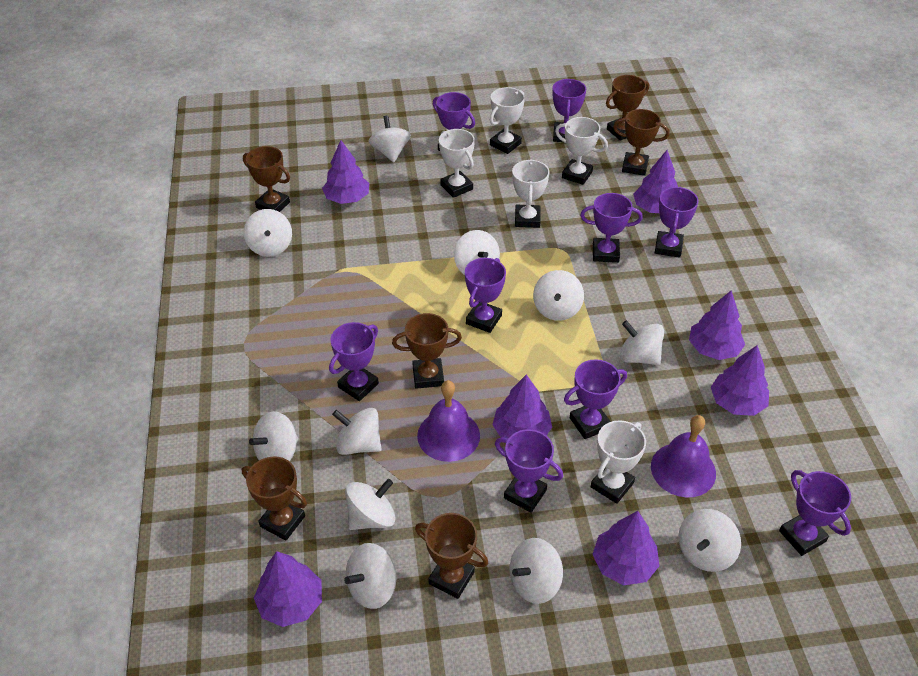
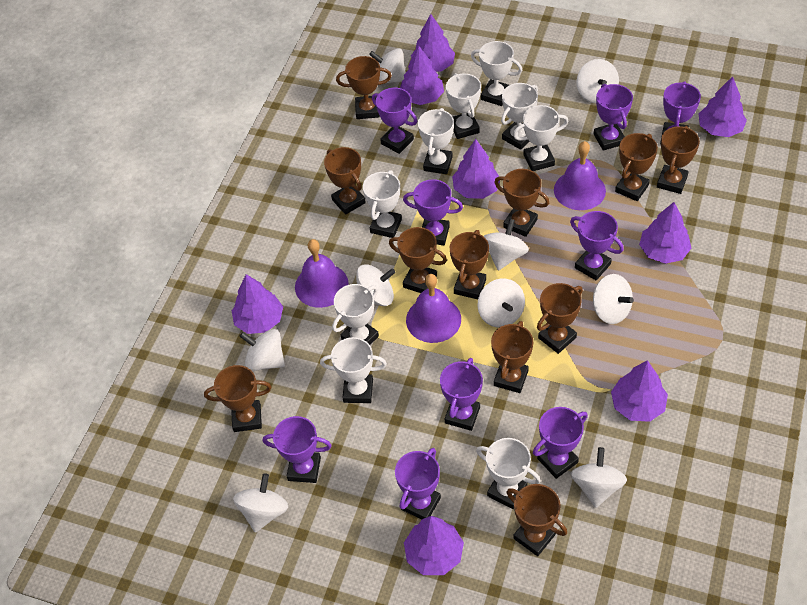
brown trophy: [242,456,307,540] [243,146,290,212] [392,313,462,389] [415,513,488,599] [606,75,649,141] [613,109,670,176] = 6 -> [204,365,272,432] [324,147,366,215] [336,56,392,119] [389,227,447,293] [450,230,489,299] [491,321,533,393] [494,169,549,237] [507,484,567,556] [537,283,583,354] [615,133,658,201] [657,126,700,194] = 11
purple bell: [417,380,480,462] [651,415,716,497] = 2 -> [295,239,349,308] [406,274,461,343] [554,141,606,210] = 3
purple tree: [254,551,322,627] [322,140,369,204] [492,374,552,438] [592,511,659,585] [633,150,678,213] [689,290,745,360] [711,345,769,416] = 7 -> [232,274,283,334] [400,46,444,105] [404,516,464,575] [411,14,455,72] [452,139,500,199] [611,360,668,422] [639,202,692,264] [699,76,747,137] = 8
white spinning top: [244,209,292,257] [249,411,298,461] [332,408,382,455] [344,543,396,609] [345,479,395,530] [369,116,411,162] [454,230,500,275] [510,538,563,604] [533,270,584,321] [620,320,664,365] [678,509,741,572] = 11 -> [233,473,288,533] [239,329,285,371] [356,264,395,306] [369,48,406,84] [478,279,525,327] [483,219,529,271] [571,447,627,508] [577,59,619,103] [593,274,634,324] = 9
white trophy: [439,129,475,198] [490,87,525,154] [512,159,549,228] [555,117,608,185] [591,420,646,504] = 5 -> [320,337,387,403] [332,284,379,345] [363,170,402,238] [418,108,454,174] [446,73,481,139] [471,41,522,106] [476,438,541,509] [501,83,538,150] [513,105,568,171] = 9

